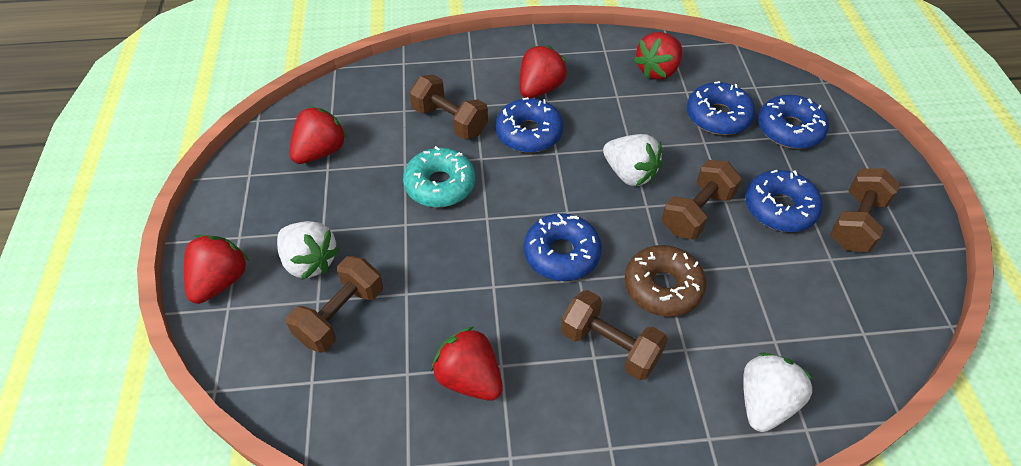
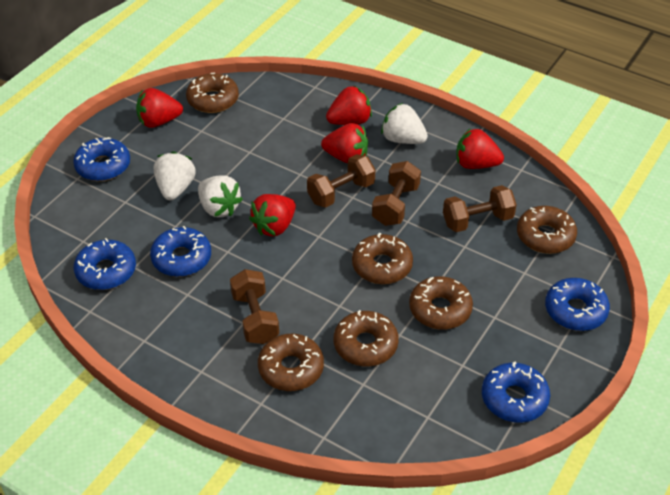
brown donut: [625,245,706,317] = 1 -> [186,73,239,113] [258,334,324,391] [334,310,399,366] [352,233,413,284] [409,276,473,330] [517,206,577,254] = 6
brown dumbbell: [286,256,383,353] [409,75,488,139] [561,290,668,380] [662,160,742,239] [830,168,900,252] = 5 -> [230,269,279,344] [307,154,375,208] [372,161,421,226] [443,185,517,232] = 4
turquoise donut: [403,146,475,207] = 1 -> none = 0

